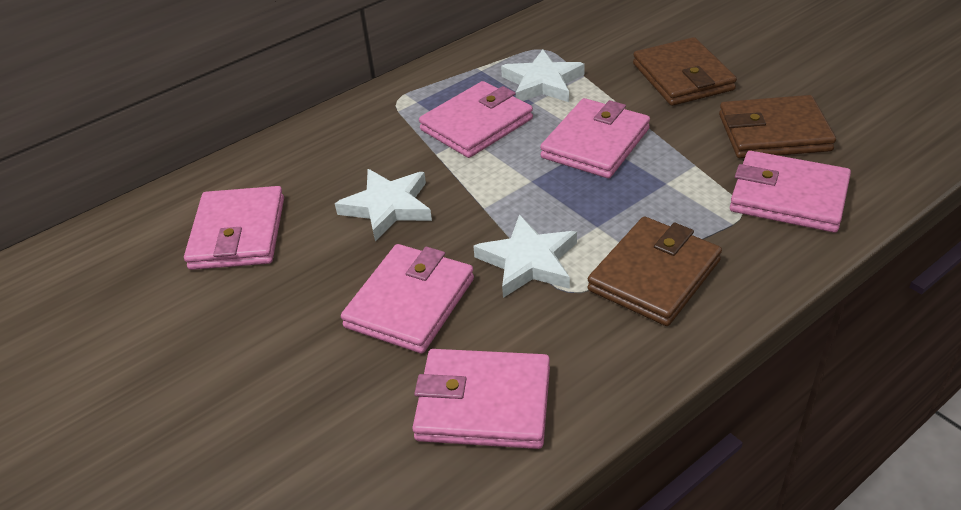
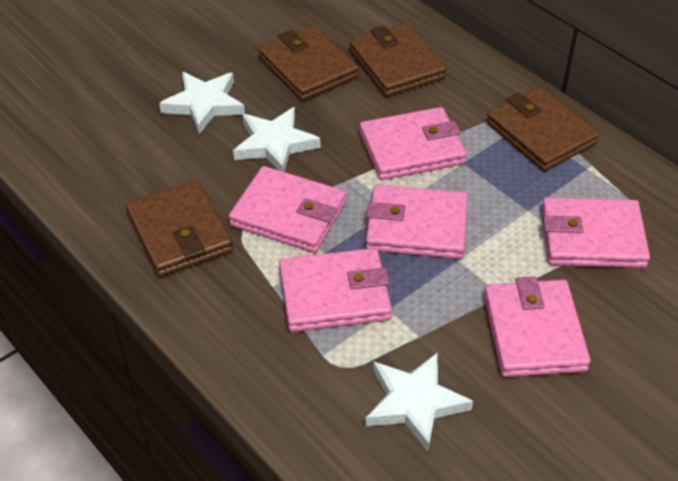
brown wallet: [587,216,722,326] [633,37,737,106] [719,95,836,158] = 3 -> [126,180,233,277] [259,25,359,101] [349,23,446,97] [486,87,599,171] = 4

